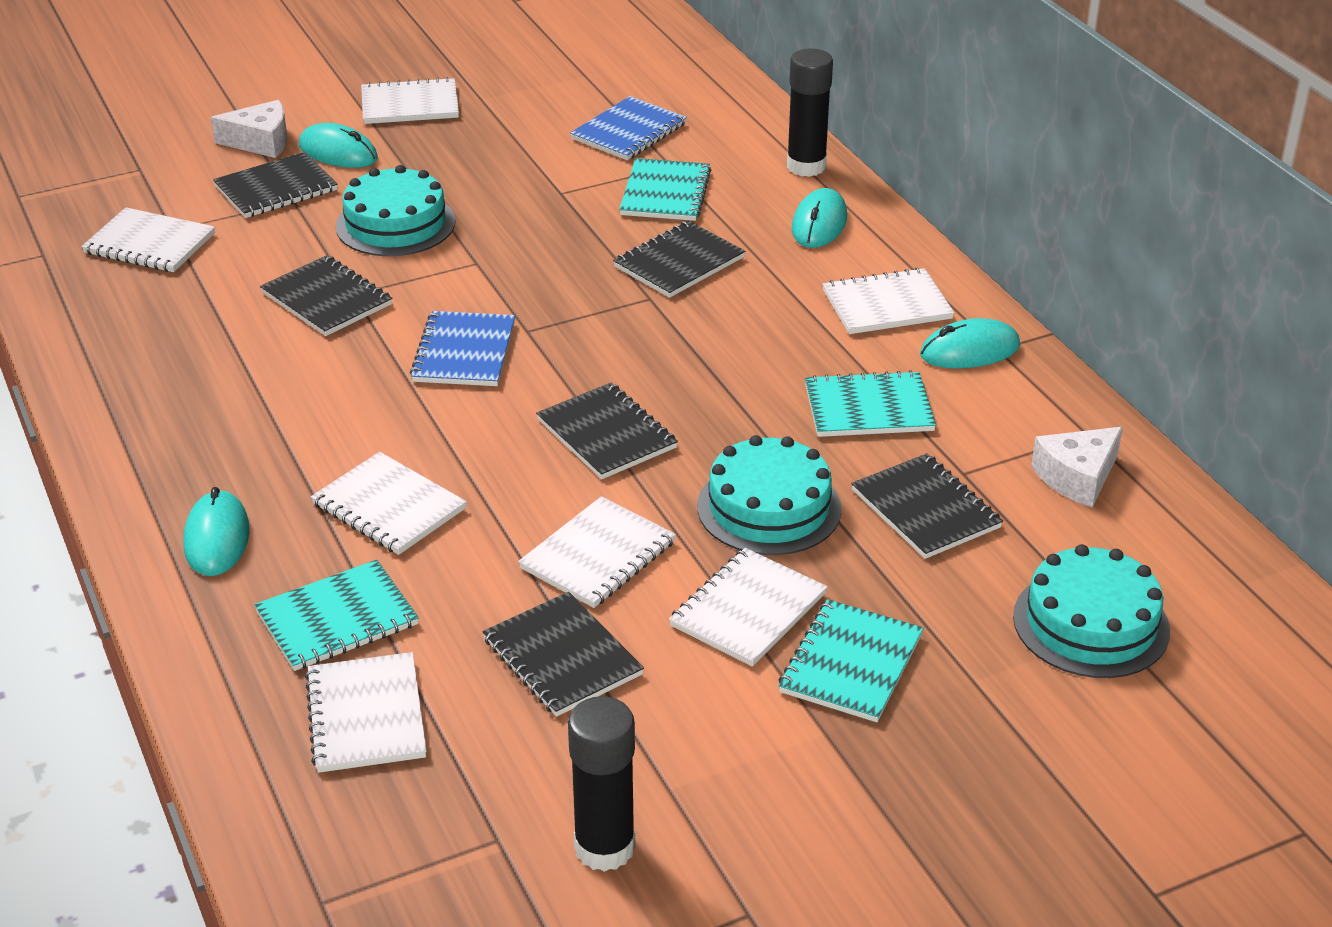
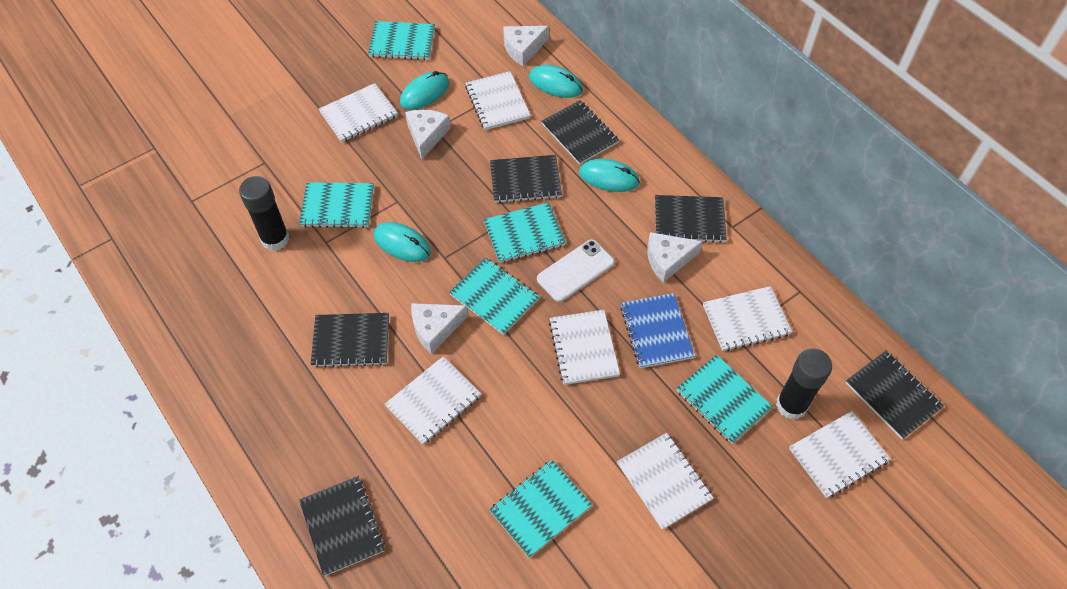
blue notebook: [410,311,515,386] [570,96,687,160] = 2 -> [620,293,695,368] = 1
turquoise cake: [336,165,456,256] [697,435,842,555] [1013,544,1170,678] = 3 -> none = 0
turquoise notebook: [254,560,419,671] [619,158,711,221] [778,599,924,722] [805,370,936,437] = 4 -> [299,182,374,228] [368,21,435,60] [449,257,540,335] [484,202,566,263] [489,460,592,558] [676,355,773,444] = 6
white cheese: [211,100,288,158] [1031,427,1123,507] = 2 -> [405,110,450,159] [411,303,468,354] [503,26,549,66] [647,232,703,283] = 4
white phone: none = 0 -> [537,239,614,302] = 1

